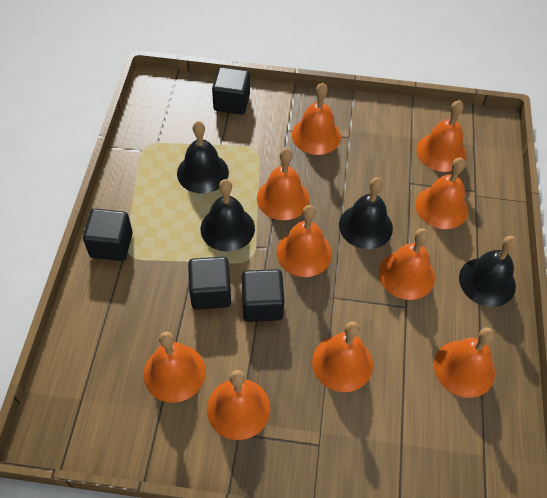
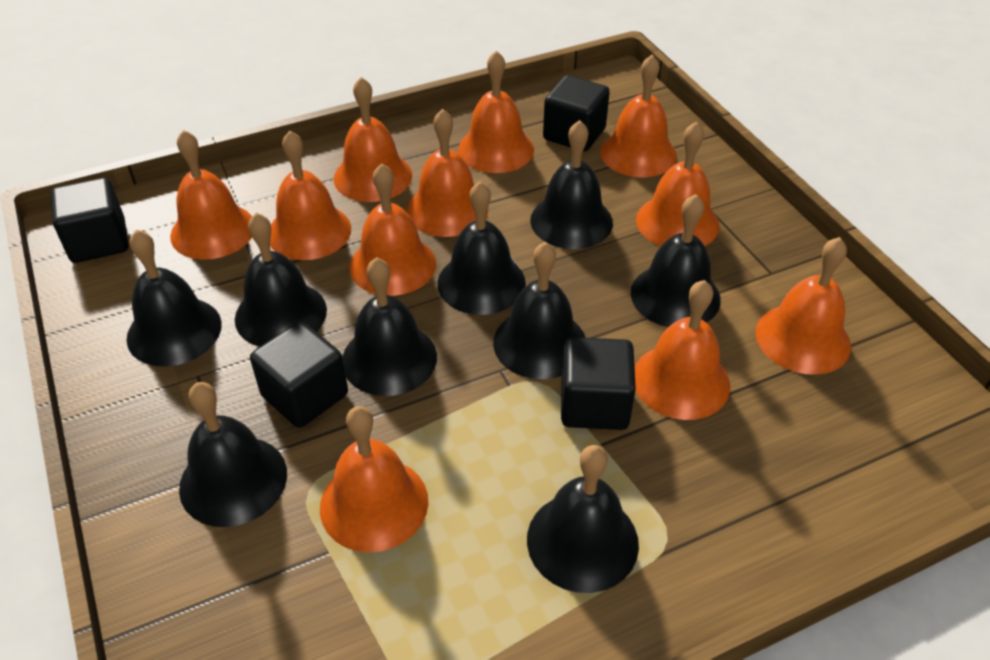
black bell: [177,121,229,194] [201,179,255,251] [339,177,393,249] [459,236,517,307] = 4 -> [127,229,222,367] [179,382,287,527] [235,213,327,347] [342,257,437,396] [438,181,526,315] [493,241,586,379] [527,445,639,593] [530,120,613,249] [631,194,721,327] = 9
orange bell: [143,331,206,403] [207,370,270,440] [257,148,310,220] [276,205,332,277] [292,83,341,155] [312,321,373,392] [379,228,435,300] [415,158,468,229] [416,100,466,172] [434,327,495,398] = 10 -> [170,130,252,260] [270,131,351,260] [320,406,428,553] [334,77,412,202] [349,164,436,296] [407,109,488,237] [458,51,534,173] [600,55,677,177] [635,280,730,420] [636,121,719,246] [756,237,851,375] = 11

